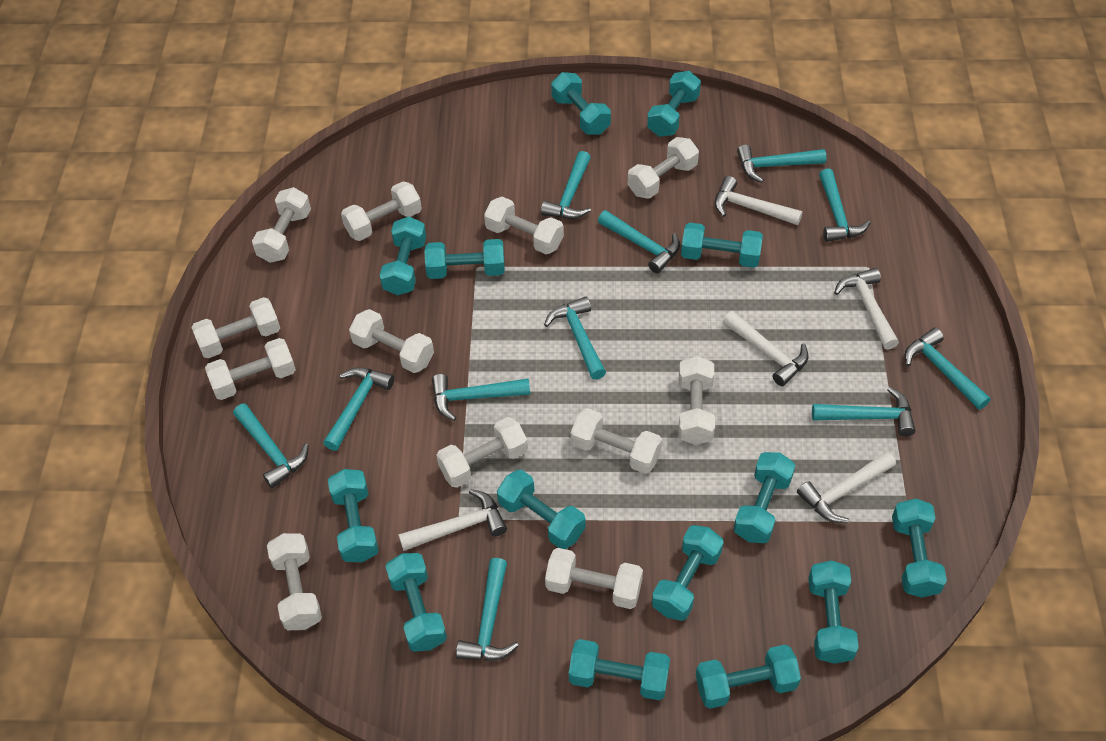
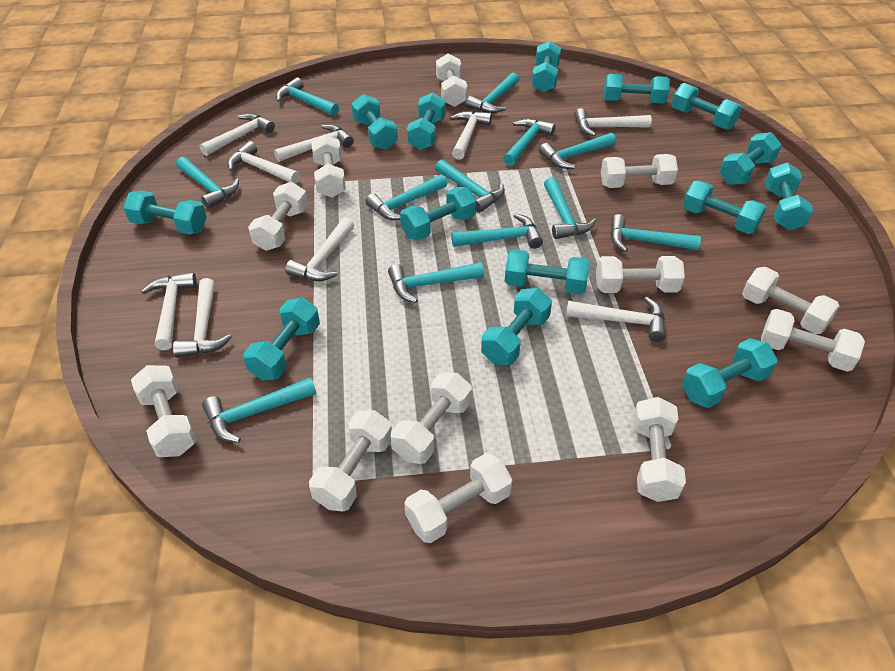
turquoise hammer: [233,404,309,488] [323,367,394,451] [432,374,530,421] [456,558,519,661] [541,151,591,219] [544,297,606,380] [598,210,680,274] [737,145,827,183] [812,387,916,436] [819,168,871,242] [905,328,991,410] = 11 -> [176,157,239,209] [202,378,316,443] [276,77,339,116] [365,174,447,220] [388,262,484,303] [435,159,505,213] [451,214,543,249] [466,73,519,113] [503,119,556,166] [539,133,616,169] [544,177,597,239] [610,214,701,252] = 12
white hammer: [398,489,507,551] [715,176,803,225] [723,311,809,386] [797,451,896,523] [834,268,899,350] = 5 -> [141,272,197,350] [173,278,232,358] [200,113,275,156] [227,141,300,184] [274,124,354,162] [285,218,354,281] [450,111,492,160] [566,297,666,342] [574,108,652,136] = 9

